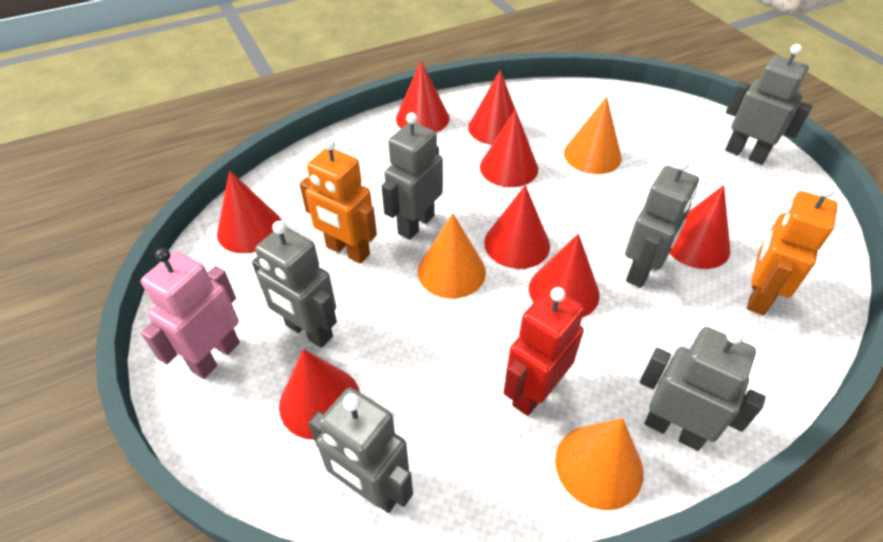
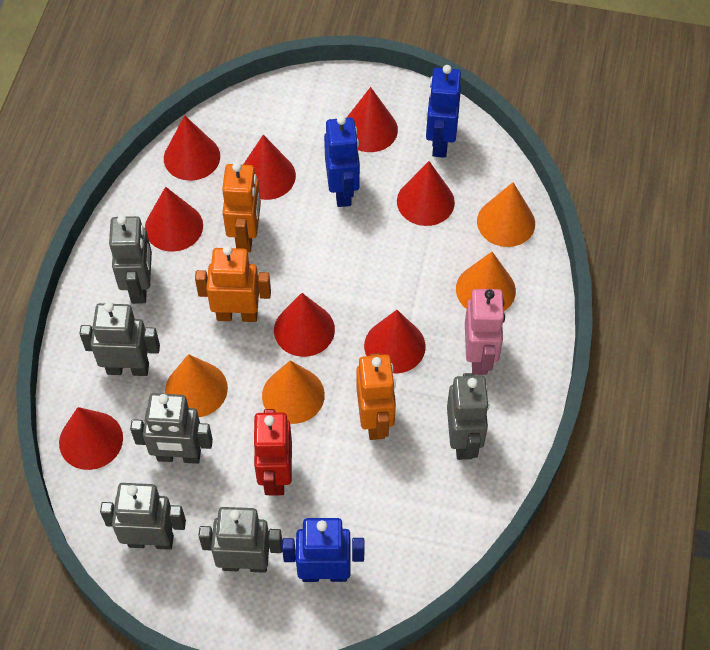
blue robot: none = 0 -> [282,518,364,582] [324,116,360,207] [426,65,461,158] = 3
orange cone: [418,213,486,299] [555,418,644,510] [564,97,622,174] = 3 -> [165,354,228,417] [262,360,325,424] [456,252,516,311] [477,182,535,247] = 4
orange robot: [299,138,377,264] [747,185,838,315] = 2 -> [195,246,271,322] [222,162,261,252] [356,353,396,440] = 3

